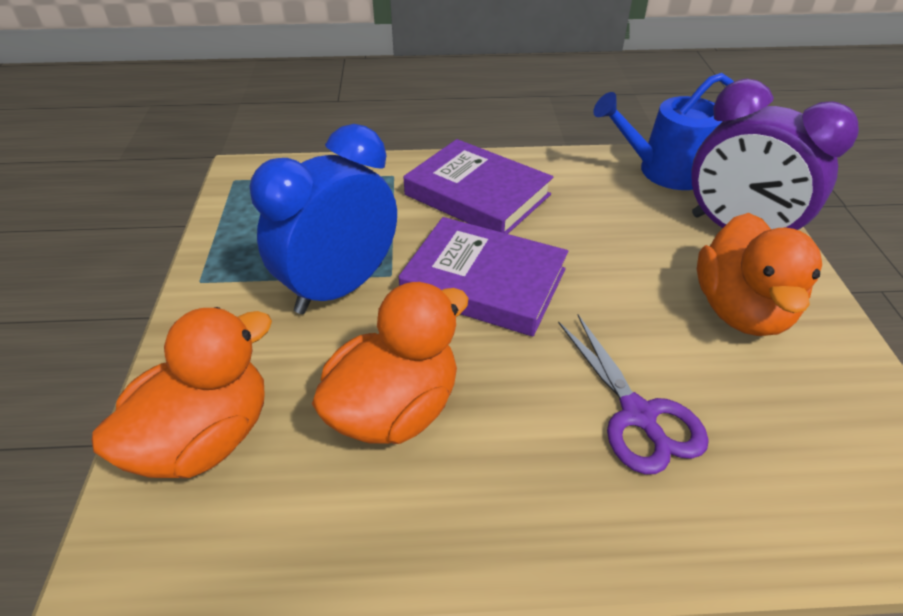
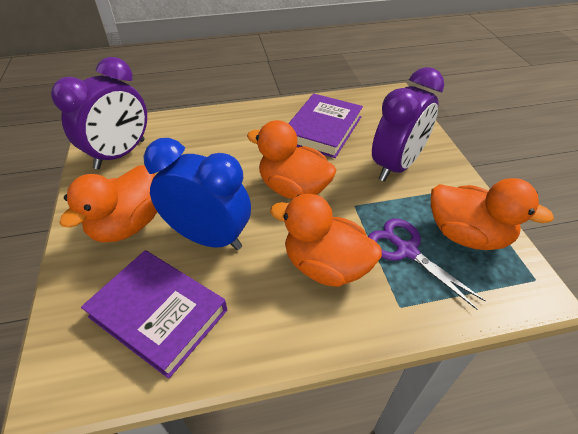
blue watering can: [593,73,734,190] = 1 -> none = 0
orange duck: [91,307,272,478] [312,282,469,444] [697,213,822,336] = 3 -> [59,165,157,242] [247,120,337,199] [270,194,382,287] [431,178,554,250] = 4
purple clock: [691,79,859,230] = 1 -> [51,57,147,169] [372,67,444,182] = 2

